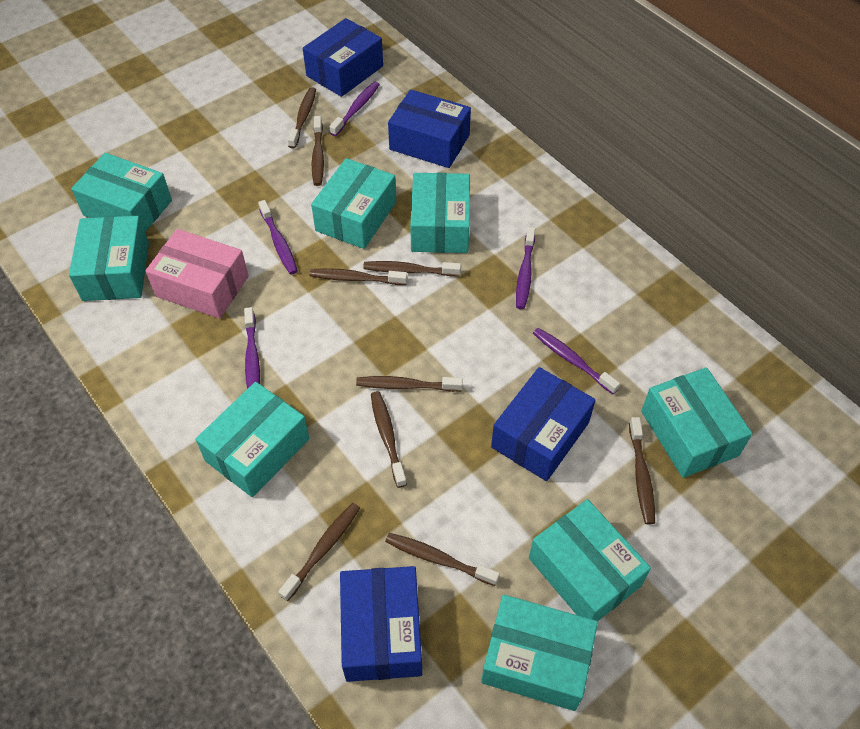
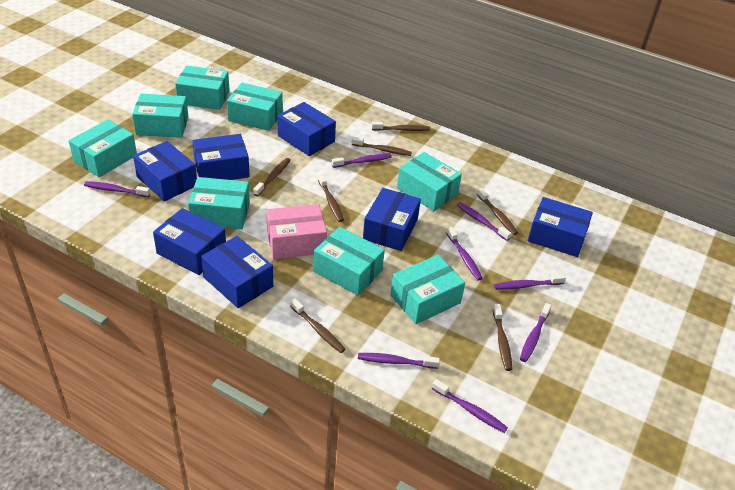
blue box: [303,18,383,97] [340,566,422,682] [388,89,471,168] [491,367,596,481] = 4 -> [133,141,197,201] [153,208,226,275] [192,134,250,180] [201,236,273,308] [277,102,336,156] [363,188,421,251] [528,197,593,257] = 7
brown toothbrush: [278,503,360,601] [288,87,316,149] [310,268,407,285] [312,116,324,186] [356,376,463,392] [363,261,461,276] [371,391,407,488] [385,533,500,586] [629,417,655,525] = 9 -> [253,158,291,196] [290,298,346,353] [318,174,344,222] [352,137,412,156] [371,122,430,131] [477,188,518,235] [493,304,512,371] = 7
purple toothbrush: [244,307,260,389] [258,200,298,274] [329,81,380,136] [516,227,535,309] [533,328,620,394] = 5 -> [84,181,150,197] [332,154,392,168] [358,353,440,369] [432,379,508,433] [446,227,483,281] [457,202,512,241] [494,274,566,290] [520,303,552,362] = 8

